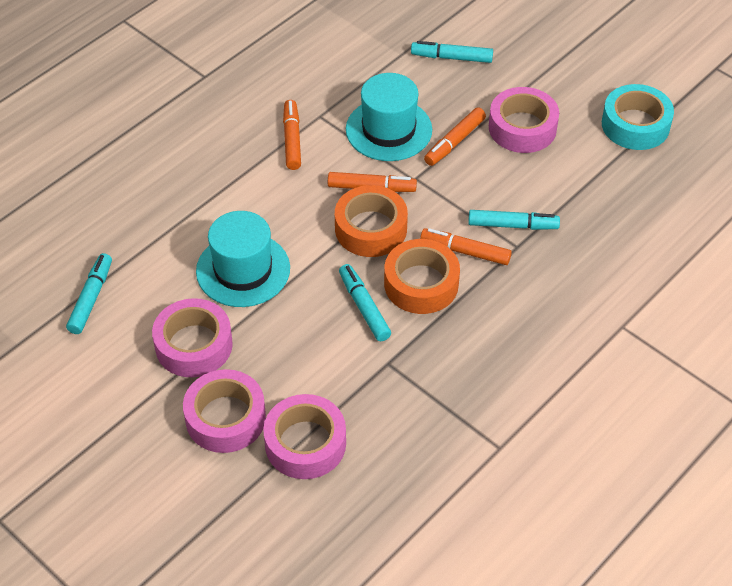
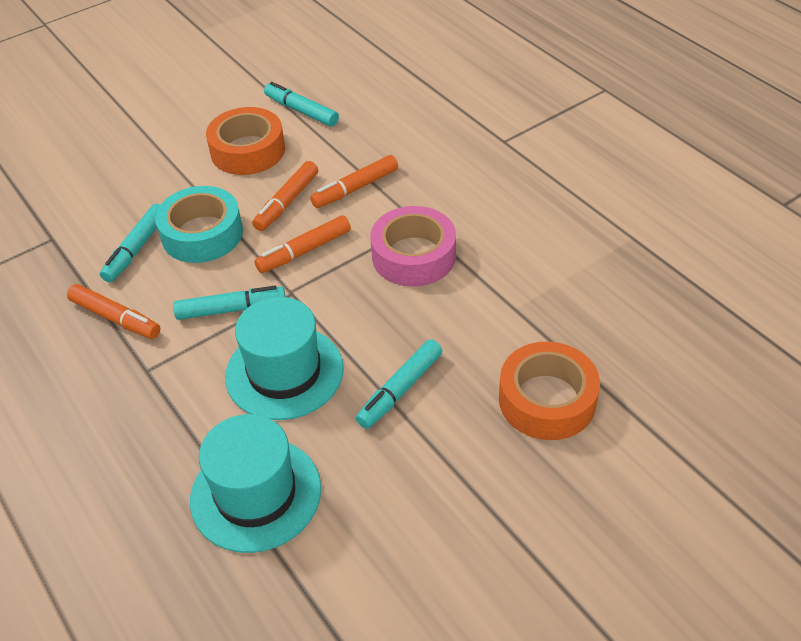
pink tape: [152,298,233,377] [183,369,266,453] [263,394,346,479] [489,87,559,153] = 4 -> [370,206,456,287] = 1

